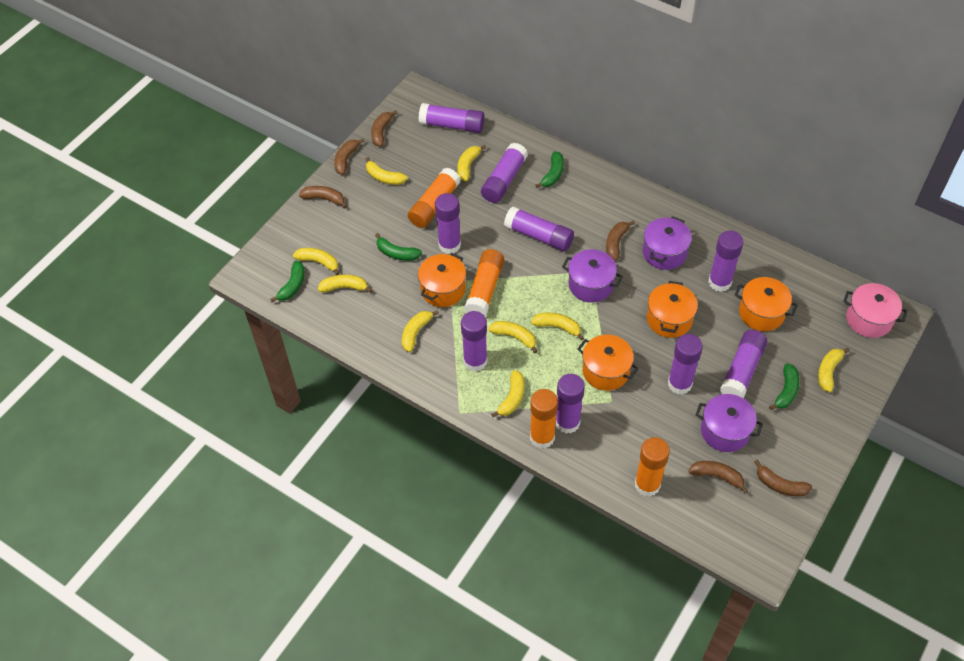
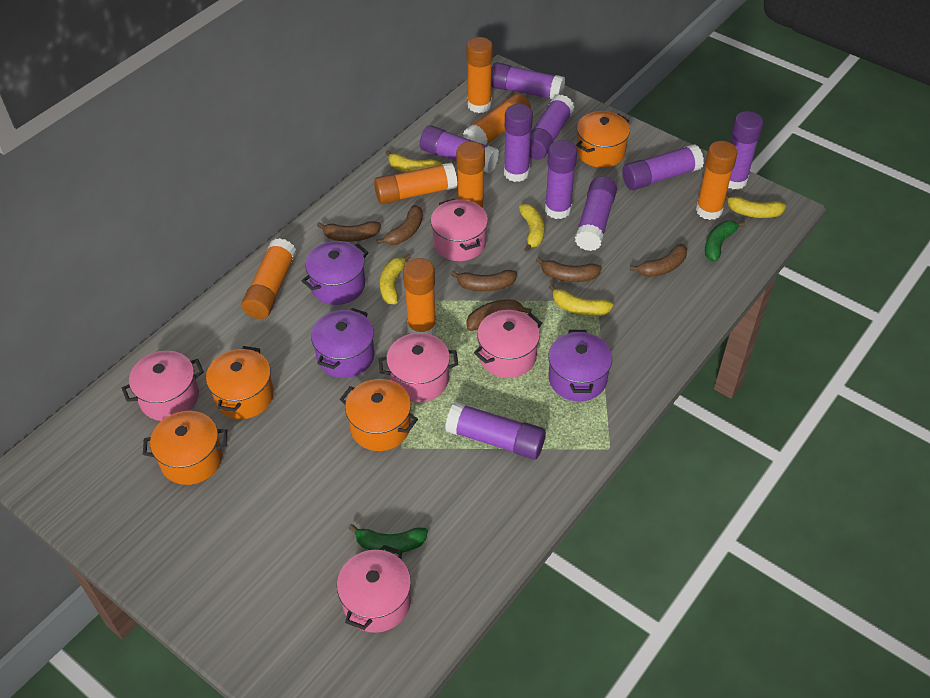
green banana: [270,261,305,302] [375,233,422,261] [535,151,564,188] [769,363,800,410] = 4 -> [348,524,428,554] [705,221,745,262] = 2
orange glue stick: [408,168,461,228] [464,249,504,316] [530,389,558,449] [635,437,670,497] = 4 -> [241,238,296,319] [374,162,457,204] [403,258,437,335] [456,141,485,209] [463,93,531,145] [467,37,493,113] [696,141,738,220] = 7
pink pot: [843,283,908,338] = 1 -> [122,351,204,421] [337,545,411,633] [379,333,459,402] [431,199,488,261] [474,310,542,378] = 5
yellow banana: [293,248,340,275] [318,275,372,293] [366,157,408,185] [402,310,439,352] [457,145,486,182] [488,321,538,354] [491,370,524,417] [531,313,584,341] [818,348,850,392] = 9 -> [380,254,411,304] [385,150,442,173] [519,204,544,252] [549,284,613,316] [725,194,786,218] = 5

